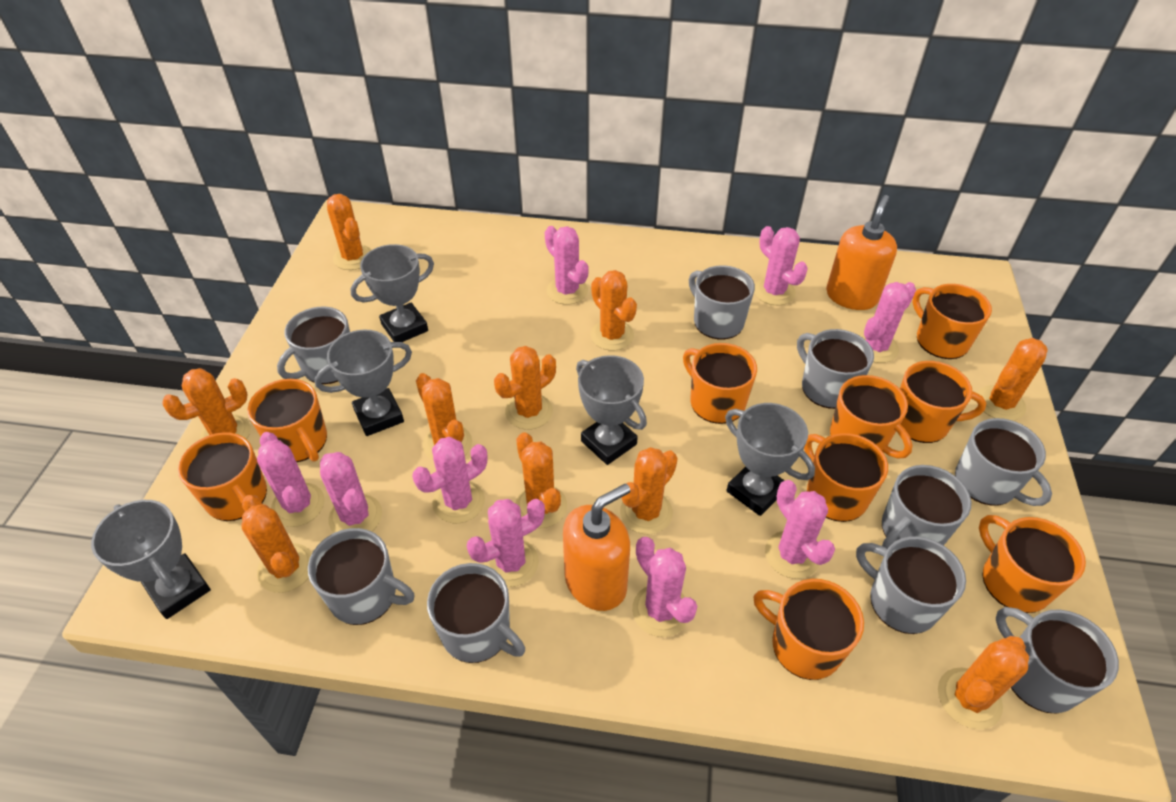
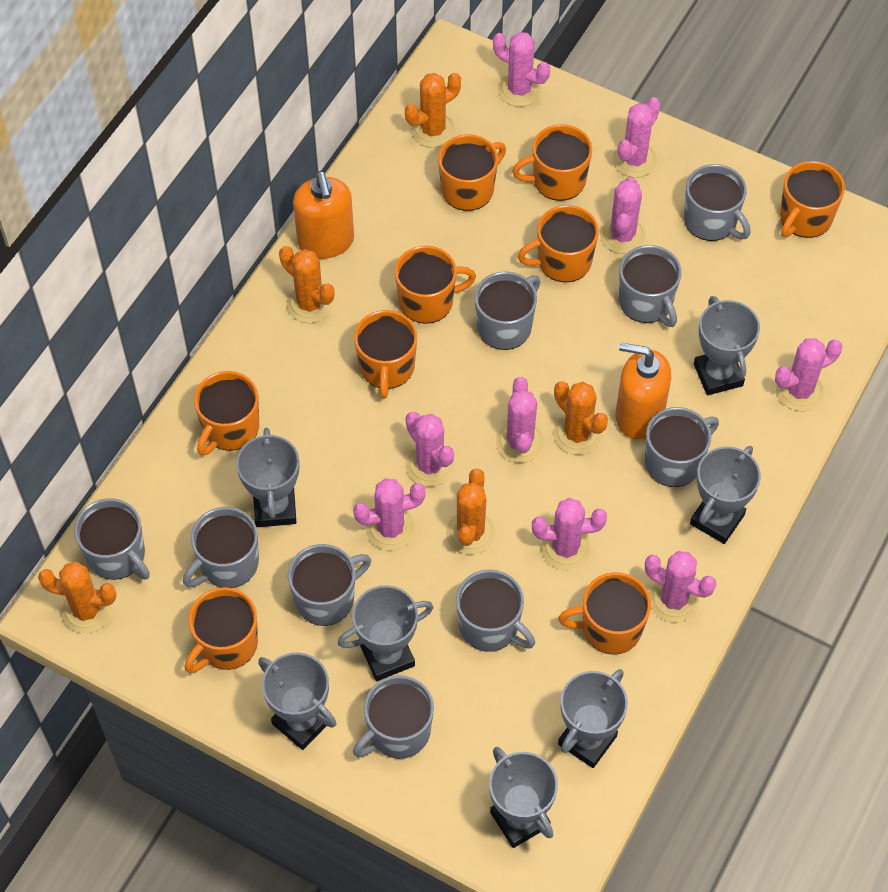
grey trophy: [91,500,211,619] [315,330,412,436] [350,244,434,342] [576,355,647,465] [725,403,815,516] = 5 -> [236,428,300,527] [258,652,337,750] [338,585,434,681] [489,747,558,848] [558,669,628,768] [690,446,761,544] [694,296,760,395] = 7
orange cactus: [162,368,251,439] [241,495,312,593] [327,194,372,270] [416,373,472,461] [494,346,556,430] [515,432,567,528] [590,270,637,351] [620,447,678,534] [938,636,1029,730] [977,338,1048,421] = 10 -> [38,562,116,634] [279,246,335,323] [405,73,461,148] [446,469,495,555] [553,381,608,455] = 5

